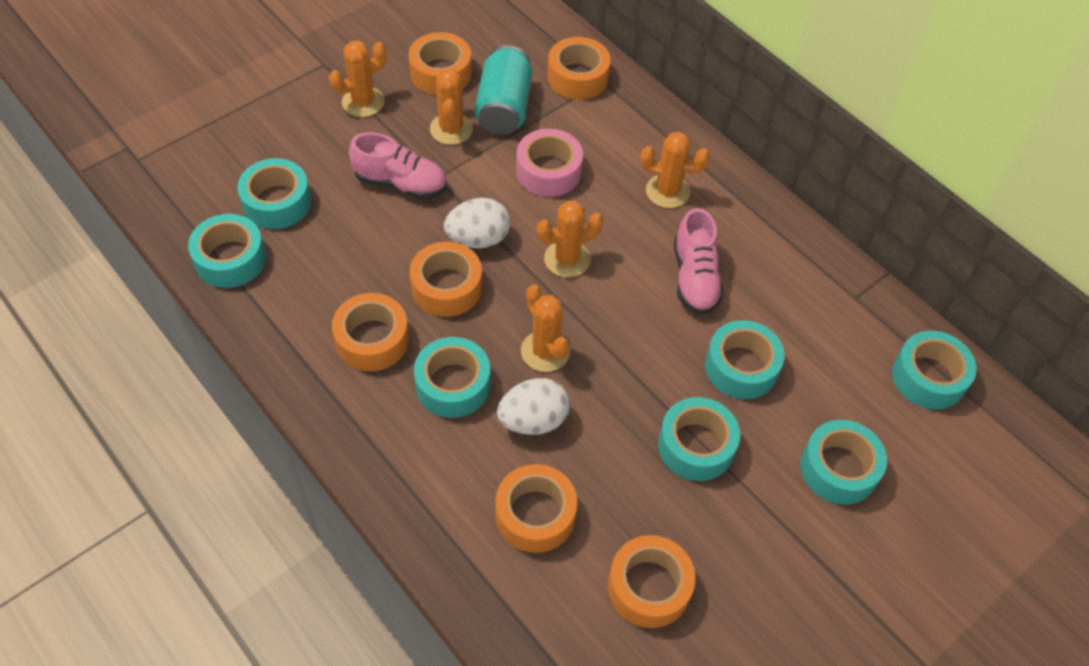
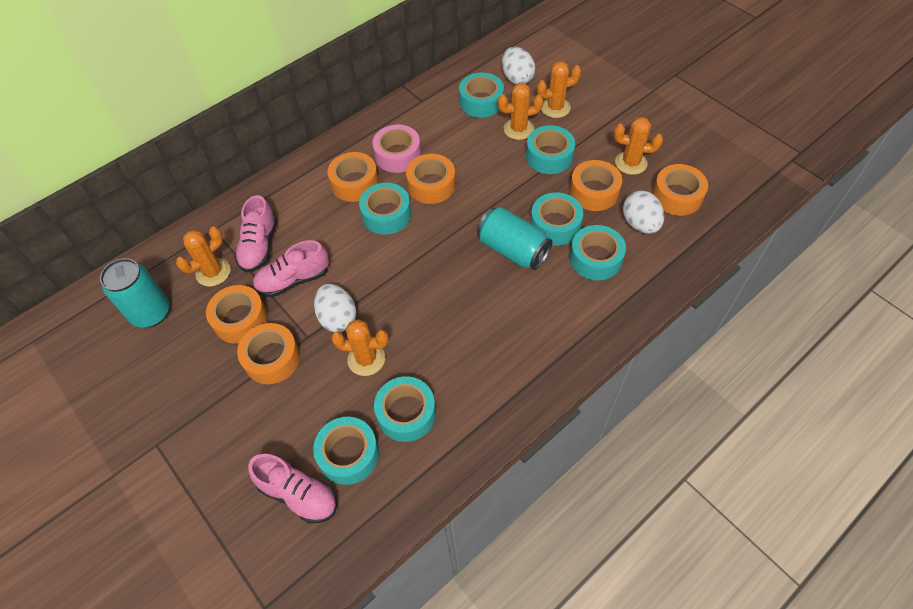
pink shoe: [349,132,447,199] [674,208,724,315] = 2 -> [235,195,277,272] [248,454,337,523] [253,240,329,297] = 3
turquoise can: [475,45,532,135] = 1 -> [100,258,169,328] [477,207,553,270] = 2
white egg: [444,198,510,248] [497,378,570,435] = 2 -> [314,284,357,332] [502,47,535,84] [623,190,664,234] = 3

